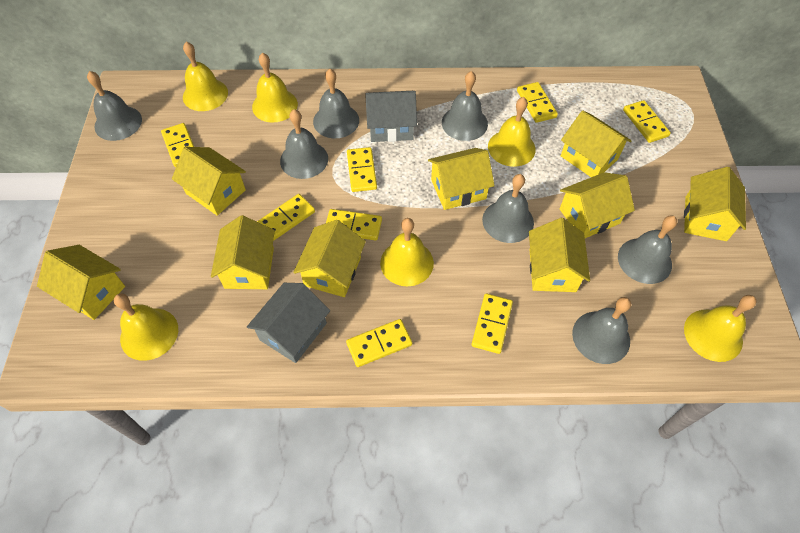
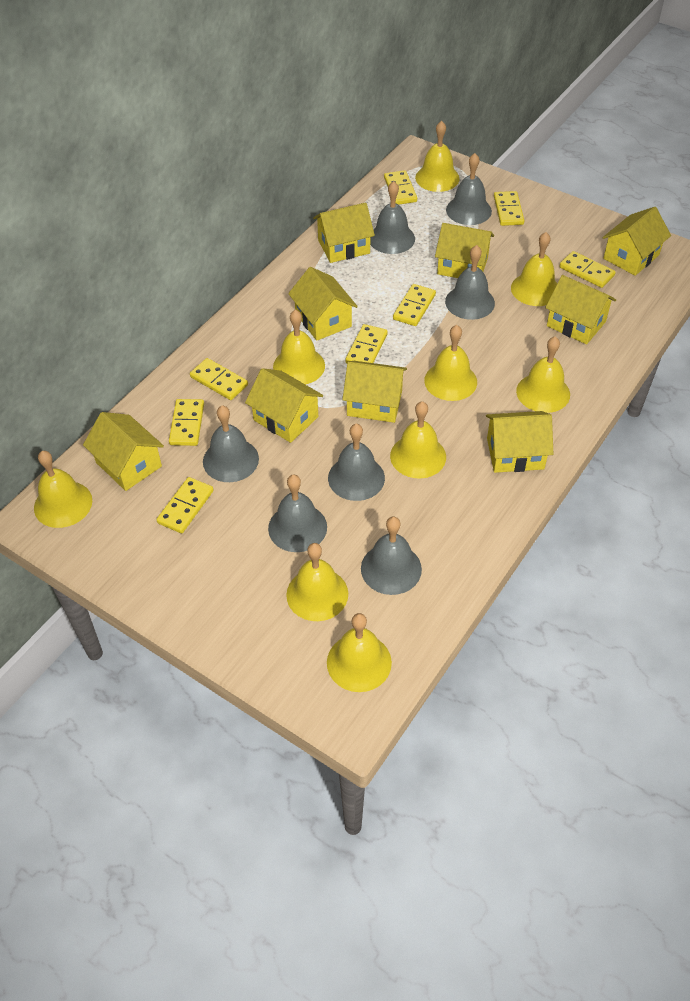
grey house: [247,283,330,363] [365,91,417,142] = 2 -> none = 0
yellow bell: [114,293,178,361] [183,42,228,111] [252,53,298,122] [380,218,434,286] [488,97,536,167] [684,295,757,362] = 6 -> [34,451,92,528] [273,310,325,385] [286,543,348,621] [327,613,392,692] [390,401,446,479] [415,121,460,192] [424,325,477,401] [511,232,557,306] [516,336,570,413] = 9

